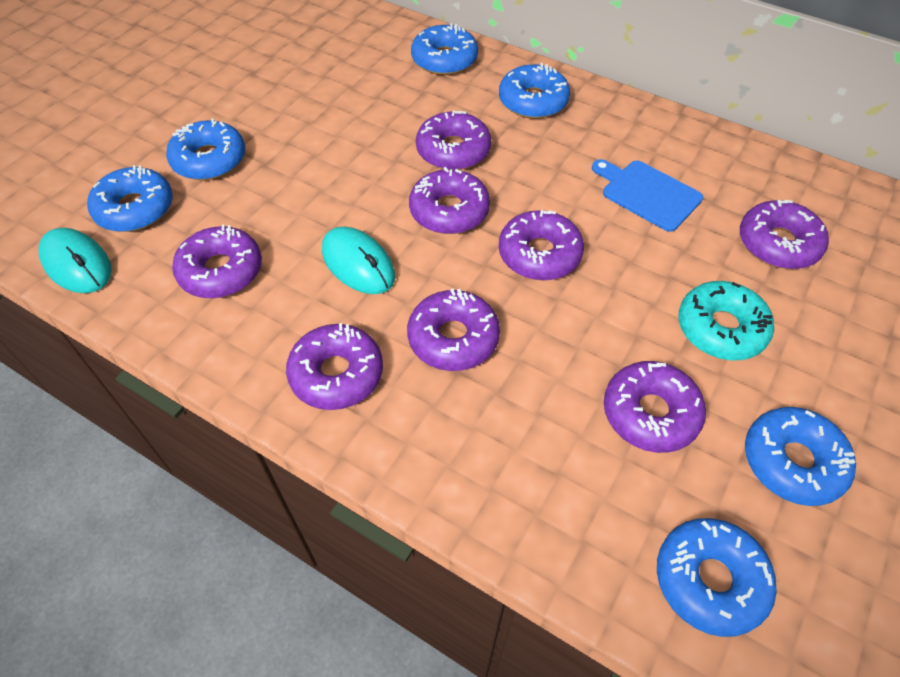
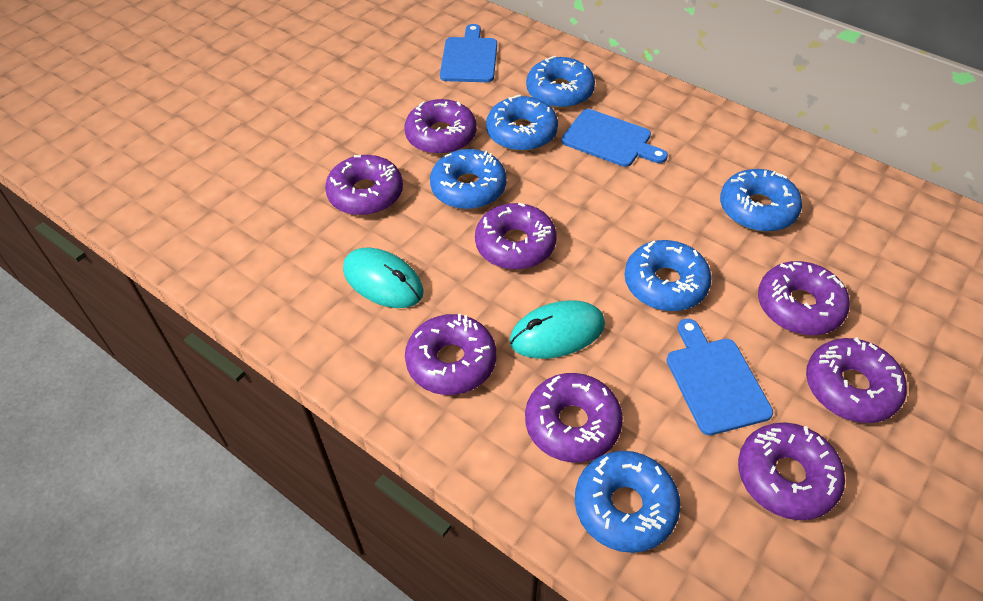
blue cutting board: [592,159,703,232] = 1 -> [440,24,497,82] [561,109,668,167] [666,319,773,435] = 3
turquoise donut: [679,281,774,360] = 1 -> none = 0

